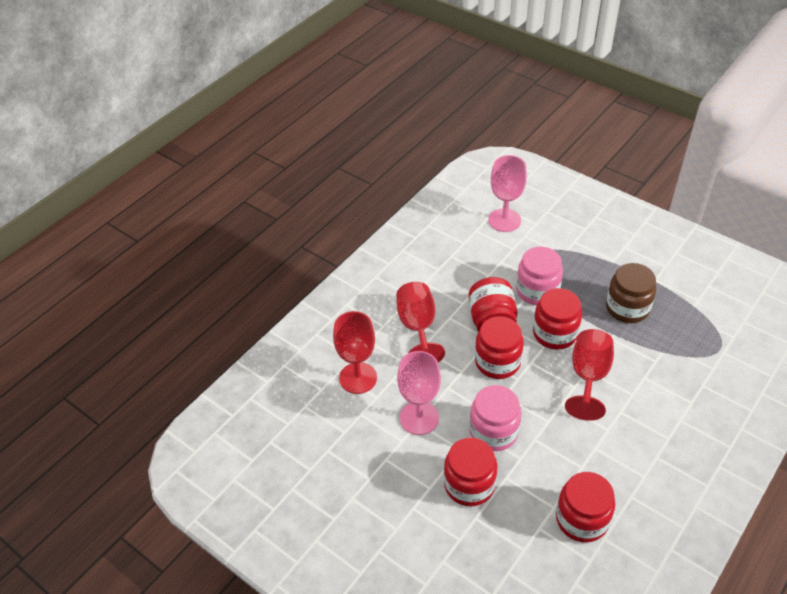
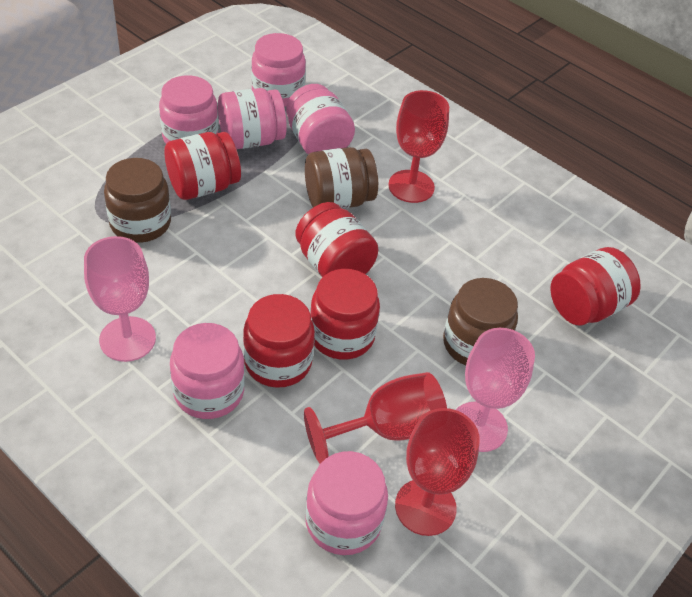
brown jar: [606,263,656,323] = 1 -> [104,158,171,243] [305,147,378,209] [443,278,518,365] = 3
pink jar: [469,385,521,451] [516,247,563,305] = 2 -> [159,76,218,144] [170,323,245,419] [218,88,287,149] [251,33,306,107] [286,84,355,154] [305,451,388,555] = 6

